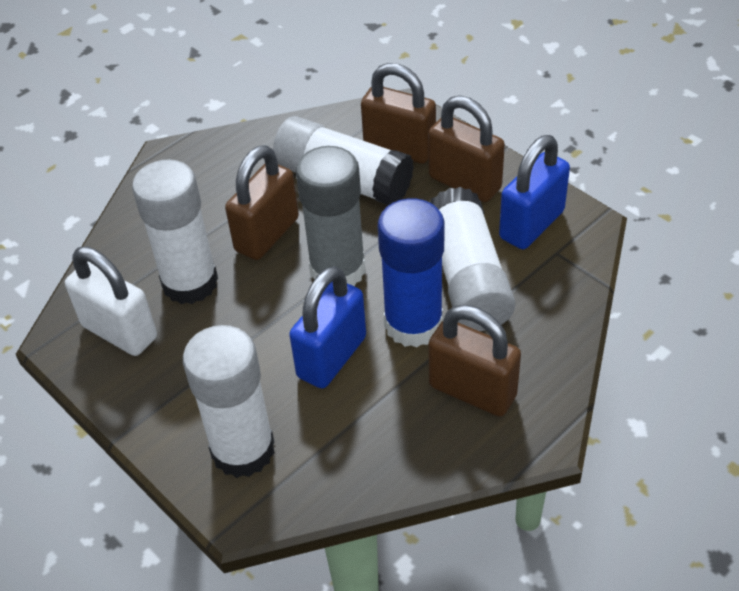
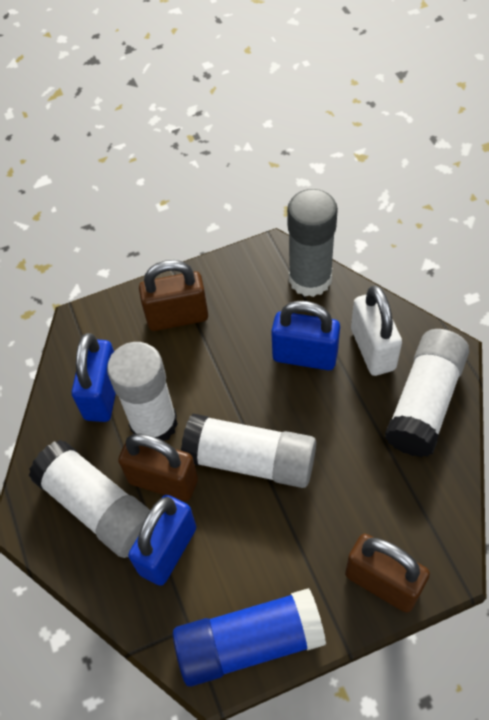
blue padlock: [289,266,366,388] [499,135,570,249] = 2 -> [71,333,116,422] [128,495,196,586] [271,301,340,370] = 3
brown padlock: [225,145,299,260] [361,63,436,164] [428,95,505,202] [428,305,521,417] = 4 -> [118,434,198,501] [139,260,208,331] [345,534,430,613] = 3

